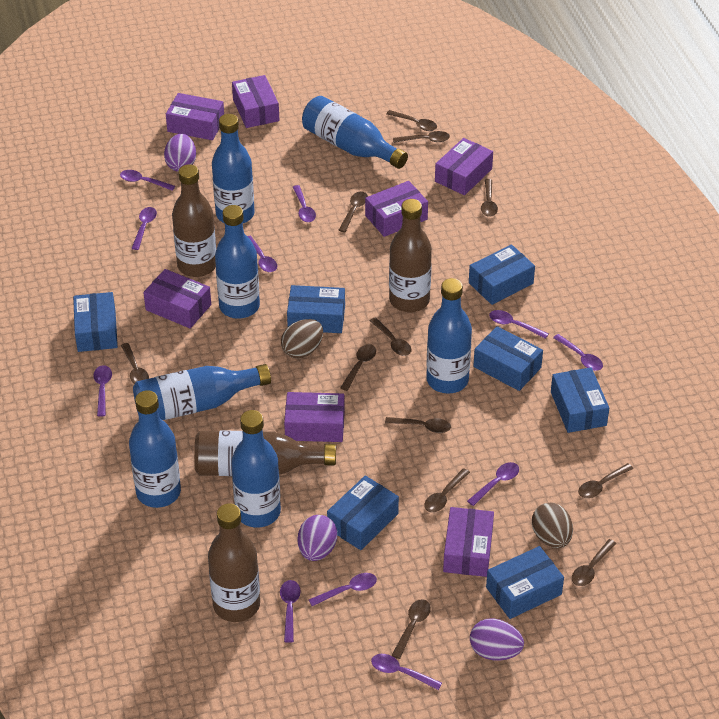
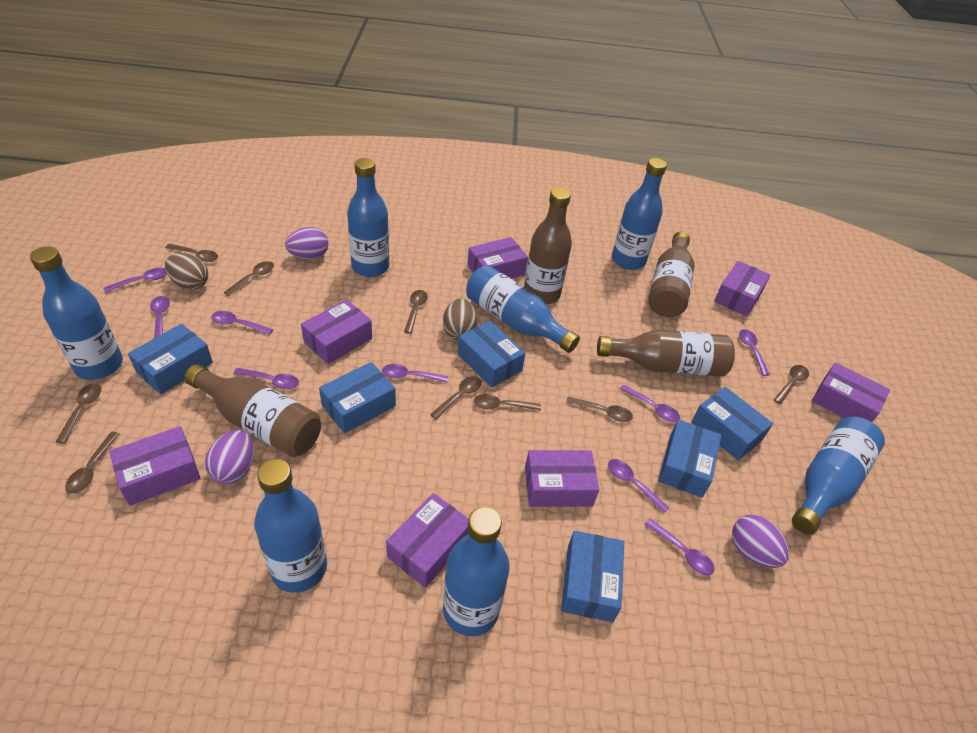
blue box: [73,292,118,352] [287,285,345,333] [327,475,399,550] [469,244,535,305] [473,326,543,391] [486,546,564,619] [551,367,609,433] = 7 -> [128,324,213,394] [319,362,396,433] [458,321,525,388] [561,531,624,622] [658,420,721,498] [692,387,773,460] = 6
brown spoon: [121,343,149,384] [339,191,368,232] [340,344,376,391] [370,317,411,356] [385,417,451,433] [386,110,437,131] [391,599,431,659] [393,131,450,143] [424,468,470,512] [481,179,498,217] [572,539,617,586] [578,463,633,498] = 12 -> [56,383,101,443] [65,432,119,494] [165,244,218,262] [224,261,274,296] [404,290,428,334] [430,376,482,420] [474,394,541,411] [566,397,633,422] [774,365,809,404] = 9
purple spoon: [93,365,112,417] [120,170,175,191] [131,207,157,250] [248,236,277,272] [280,580,301,643] [293,185,316,222] [309,573,377,606] [371,654,442,690] [467,462,519,506] [489,310,549,339] [553,334,603,371] = 11 -> [103,268,167,293] [150,296,170,338] [211,311,273,335] [233,368,299,389] [382,364,448,383] [608,459,669,513] [620,384,680,422] [645,519,715,575] [739,329,770,376] = 9

